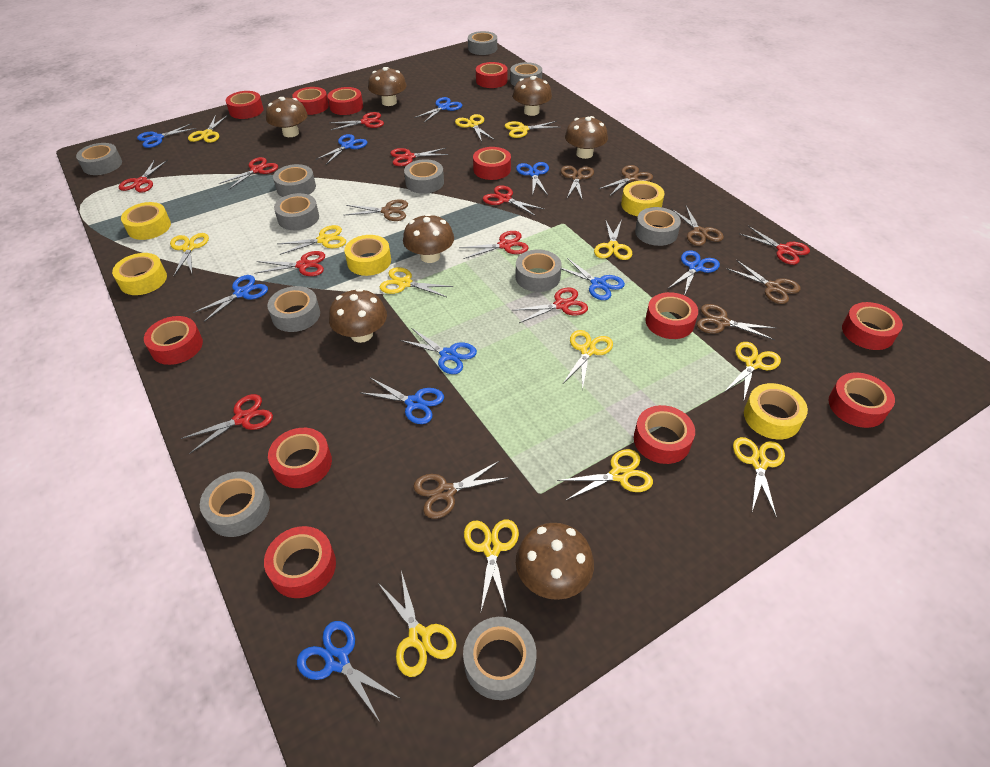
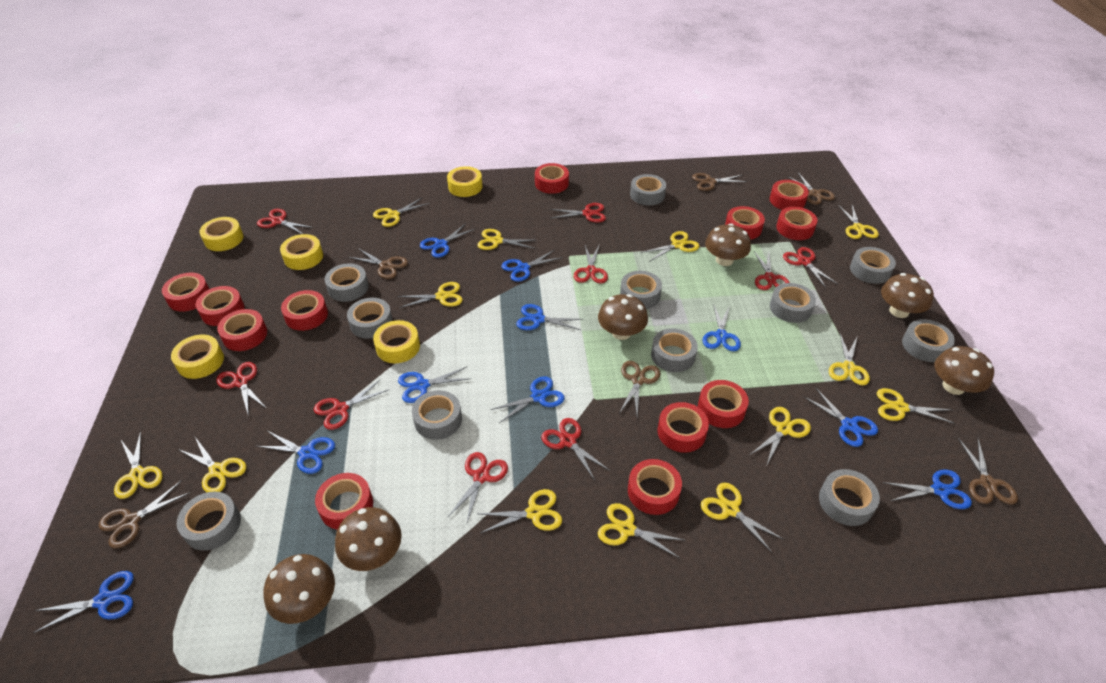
brown mushroom: [266,97,308,137] [329,288,387,343] [368,67,407,106] [403,214,454,263] [513,76,552,116] [516,523,594,600] [565,116,608,159] = 7 -> [264,554,335,624] [335,507,402,571] [598,294,648,340] [705,223,751,266] [881,273,934,318] [935,346,994,395] = 6
brown scissors: [345,199,408,221] [413,461,509,519] [561,165,594,199] [599,165,653,197] [671,206,724,246] [697,304,776,340] [726,260,801,304] = 7 -> [99,480,190,548] [349,248,408,279] [619,361,660,415] [692,173,748,191] [787,173,835,205] [958,438,1018,504] = 6
red scissors: [118,159,168,193] [181,394,273,454] [219,157,278,190] [254,251,325,276] [330,112,384,130] [390,148,449,166] [459,231,529,259] [483,185,544,216] [512,288,588,323] [740,226,810,265] = 10 -> [216,362,266,417] [257,209,314,234] [314,379,388,430] [447,452,508,525] [541,418,610,480] [550,203,606,222] [574,246,608,283] [754,251,790,290] [783,247,838,288] = 9

